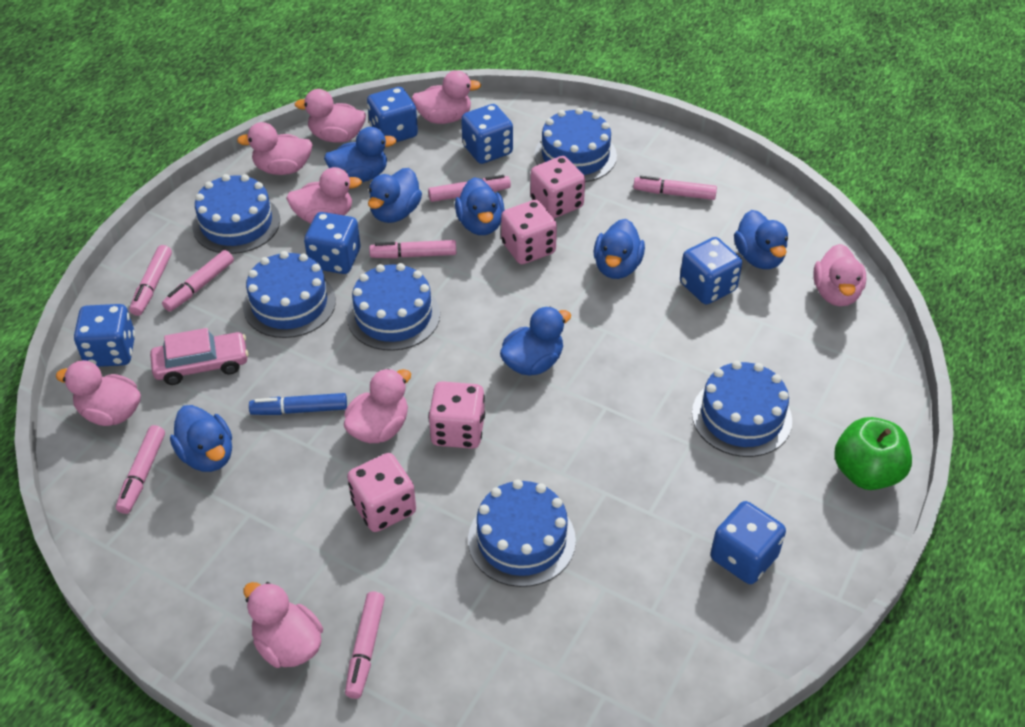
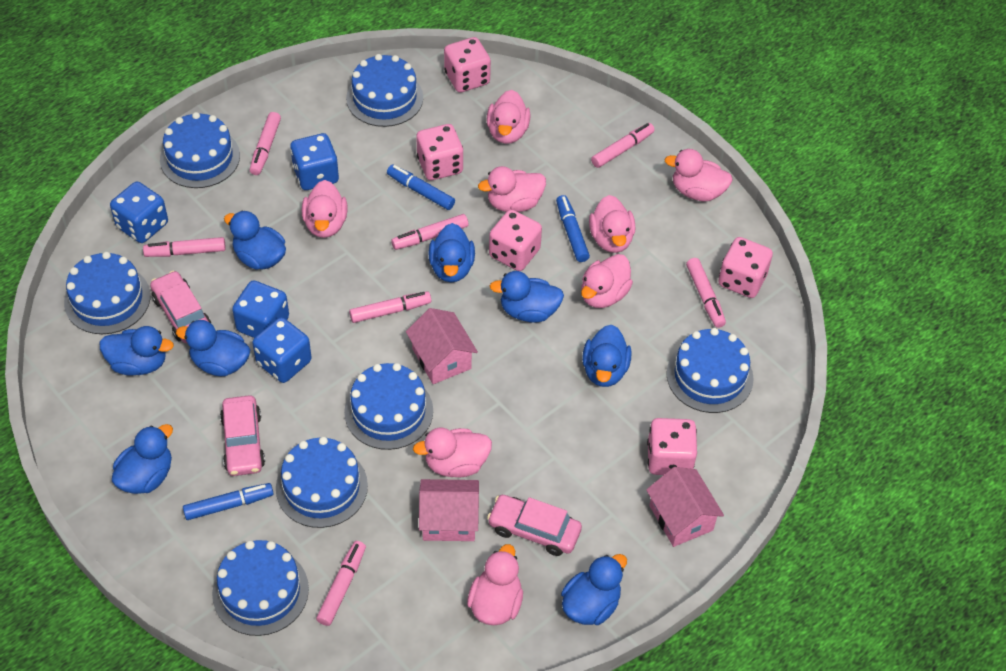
blue cake: [193,174,280,254] [243,251,336,338] [347,263,440,351] [468,479,576,587] [534,108,617,182] [692,361,792,457] = 6 -> [64,252,150,334] [160,112,240,188] [212,540,309,636] [276,437,368,528] [344,363,433,450] [346,54,423,127] [666,328,754,413] = 7
blue dice: [74,304,135,367] [304,212,360,274] [367,87,418,142] [461,104,513,164] [680,237,742,304] [711,501,786,584] = 6 -> [110,181,168,243] [232,281,289,338] [252,317,312,383] [290,133,339,190] = 4
blue duck: [170,405,232,472] [324,127,397,182] [368,168,422,223] [455,177,505,235] [500,307,571,376] [594,219,645,279] [734,210,788,269] = 7 -> [99,326,174,376] [112,424,173,494] [176,320,251,376] [224,211,286,270] [429,223,475,282] [490,271,564,323] [561,554,627,625] [582,325,632,387] = 8
blue marker: [249,393,347,415] = 1 -> [183,483,274,520] [387,165,455,210] [556,195,590,262] = 3
green apple: [834,417,912,490] = 1 -> none = 0
pink car: [150,328,249,385] = 1 -> [150,271,211,343] [220,395,265,476] [487,495,582,556] = 3
pink dice: [347,453,416,532] [428,381,485,449] [501,200,557,264] [530,156,585,218] = 4 -> [416,124,463,180] [444,37,491,92] [489,209,542,271] [647,418,697,475] [718,237,773,298] = 5
pink house: none = 0 -> [406,308,478,384] [419,479,479,541] [646,467,724,547] = 3

